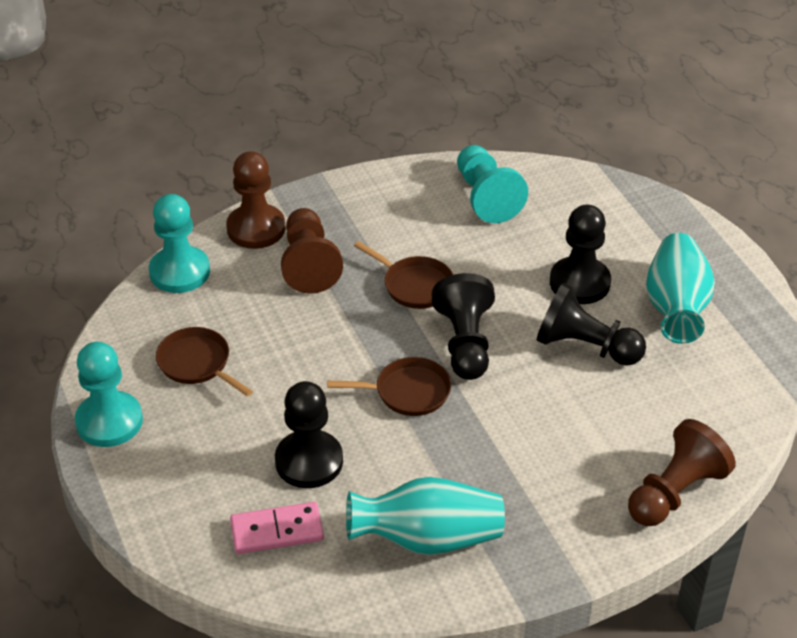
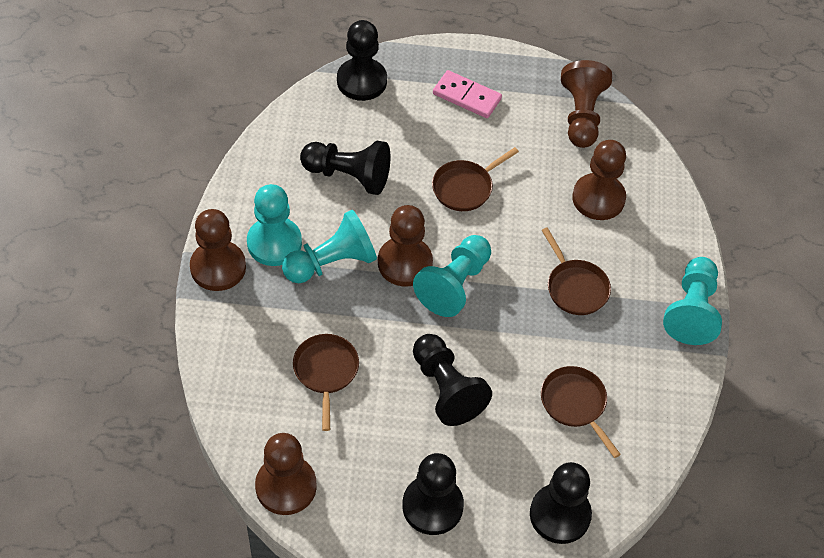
black pawn: [275,381,343,488] [432,273,495,380] [537,283,646,366] [550,205,611,304] = 4 -> [300,141,390,195] [337,20,387,101] [402,453,464,535] [413,334,492,426] [530,462,592,544] = 5
brown pan: [156,327,253,397] [327,357,451,416] [354,241,453,309] = 3 -> [293,334,359,431] [432,147,519,211] [541,227,611,315] [541,366,621,458] = 4
brown pawn: [226,151,286,249] [281,208,343,294] [628,419,736,526] = 3 -> [190,209,246,291] [255,433,317,515] [378,205,433,286] [561,60,612,148] [572,140,626,220] = 5
turquoise pawn: [75,342,143,447] [149,194,210,293] [457,145,528,223] = 3 -> [247,184,302,266] [282,210,377,283] [413,235,491,317] [663,257,722,345] = 4
turquoise vase: [346,477,505,555] [646,233,715,344] = 2 -> none = 0

